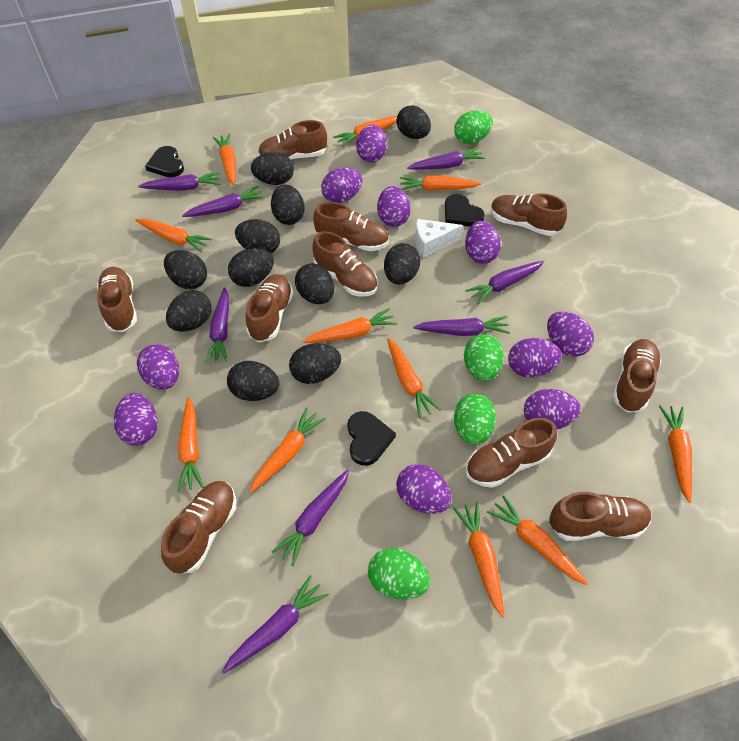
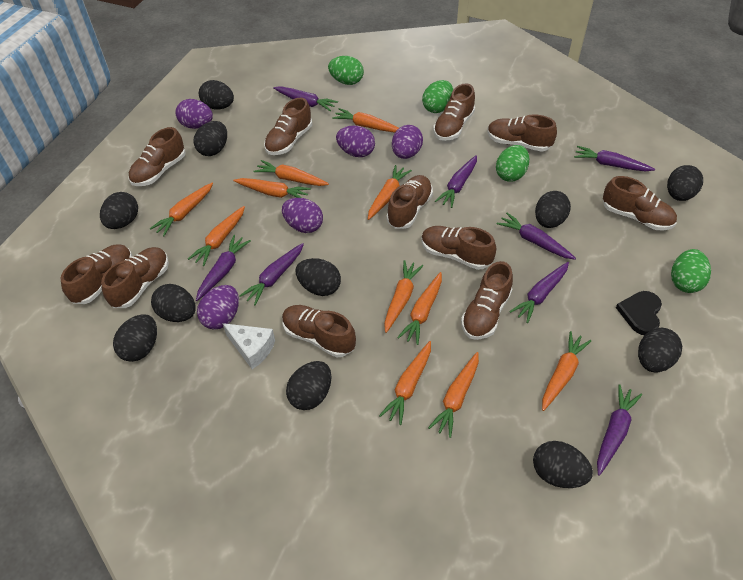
black heart: [145,146,184,177] [347,411,396,466] [445,194,485,227] = 3 -> [616,291,662,335] = 1
brown shoe: [97,267,137,332] [161,481,236,574] [246,274,294,342] [258,120,327,160] [312,231,378,296] [313,202,389,251] [466,418,557,488] [491,193,567,236] [549,492,652,541] [613,339,662,412] = 10 -> [60,244,132,304] [101,247,169,308] [128,127,186,186] [264,98,312,155] [282,305,356,358] [387,175,433,229] [421,226,496,270] [433,83,475,141] [461,261,513,340] [487,114,557,152] [603,176,677,230] = 11
purple egg: [114,393,158,446] [137,344,179,390] [321,168,362,203] [356,125,387,162] [377,186,411,227] [396,464,451,514] [465,221,501,264] [508,338,562,377] [524,389,581,429] [547,312,594,356] = 10 -> [176,99,213,129] [197,285,239,330] [282,198,323,233] [336,126,375,157] [392,125,423,159] = 5

